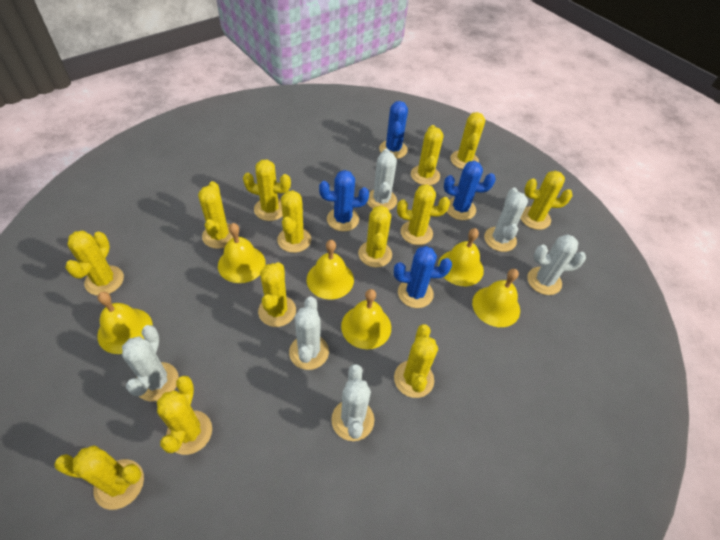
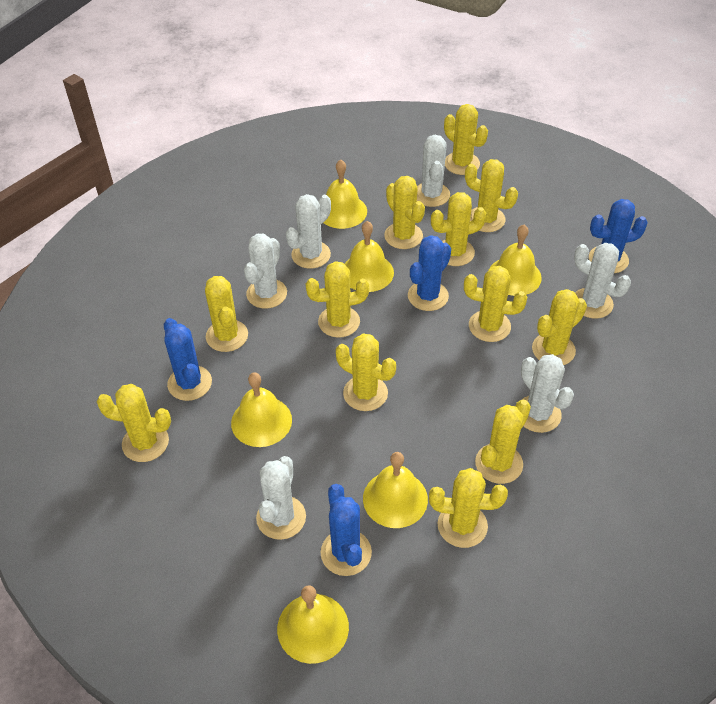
yellow cactus: [54,445,144,510] [65,231,124,295] [157,376,212,455] [198,181,233,249] [243,159,291,221] [258,262,296,327] [277,190,311,253] [358,206,392,267] [394,324,438,398] [397,184,450,245] [411,125,443,186] [450,112,485,169] [520,171,573,230] = 13 -> [97,384,171,462] [205,276,248,352] [306,261,369,338] [336,334,396,411] [384,176,425,249] [429,468,508,548] [431,192,486,266] [444,104,488,175] [464,266,527,342] [465,159,518,232] [475,400,531,484] [532,289,587,365] = 12

